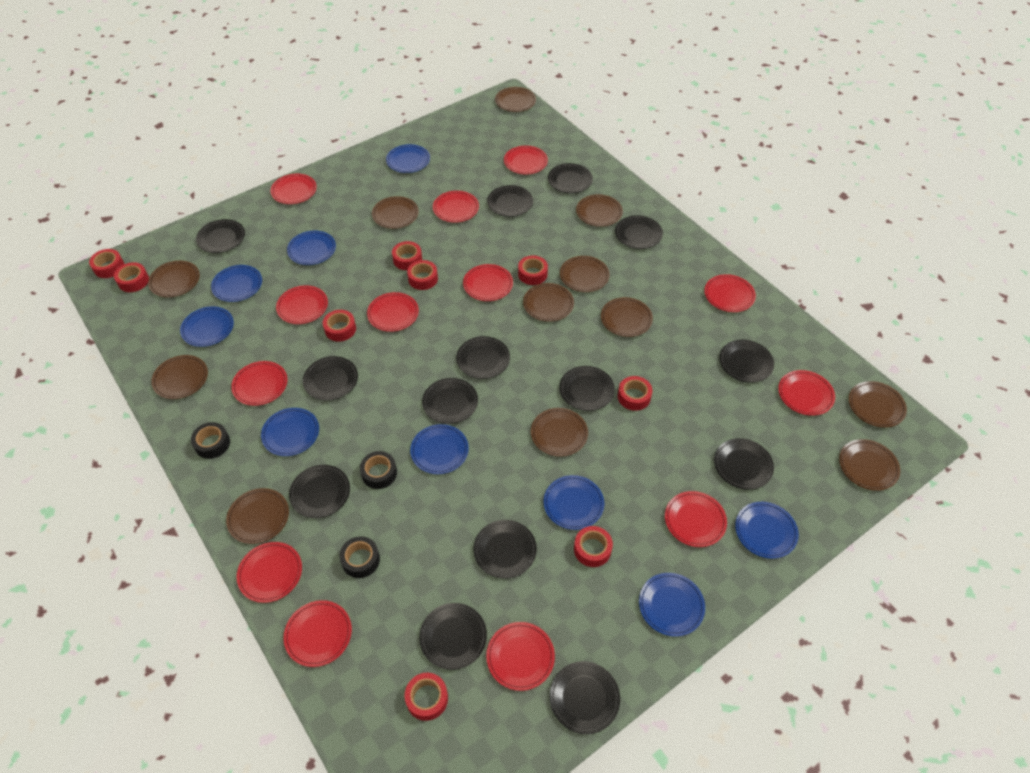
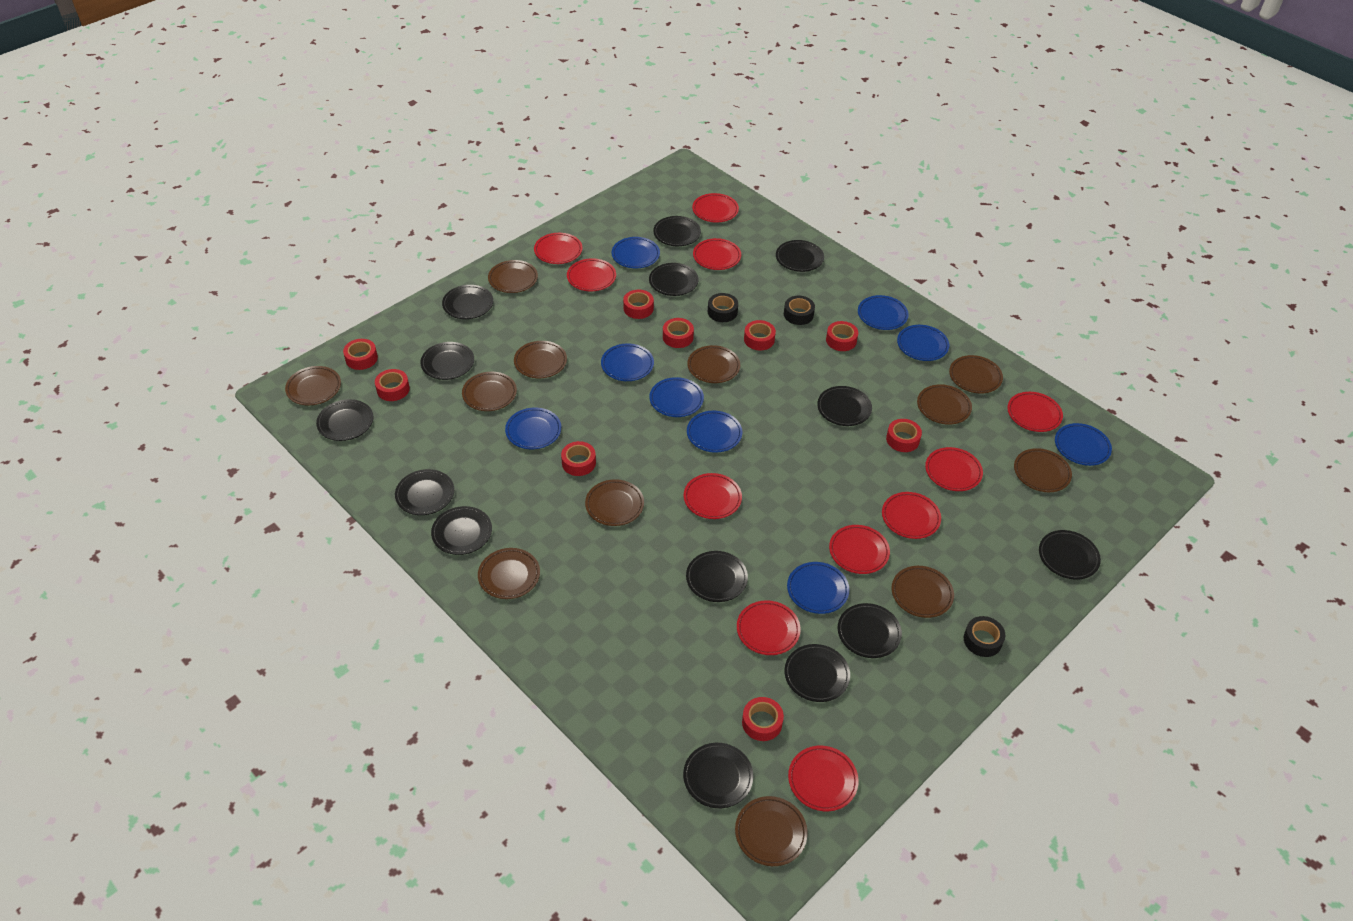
red plate: [231,361,288,406] [237,542,302,603] [270,174,317,204] [276,285,328,324] [284,600,352,667] [367,292,419,332] [433,191,479,223] [463,264,513,301] [486,622,555,691] [504,146,548,174] [665,491,727,547] [704,274,756,312] [778,370,835,416] = 13 -> [534,233,582,264] [567,258,616,291] [684,473,742,519] [692,193,739,223] [693,238,741,270] [737,600,801,655] [788,746,859,811] [829,525,890,574] [882,492,941,539] [925,447,983,491] [1007,392,1063,432] = 11

